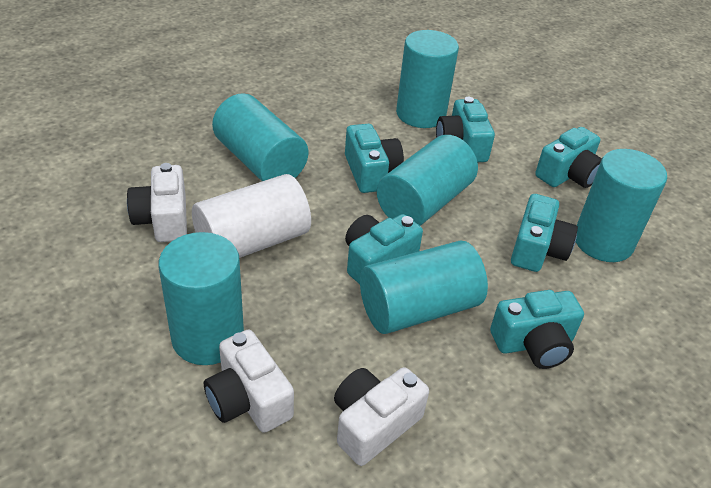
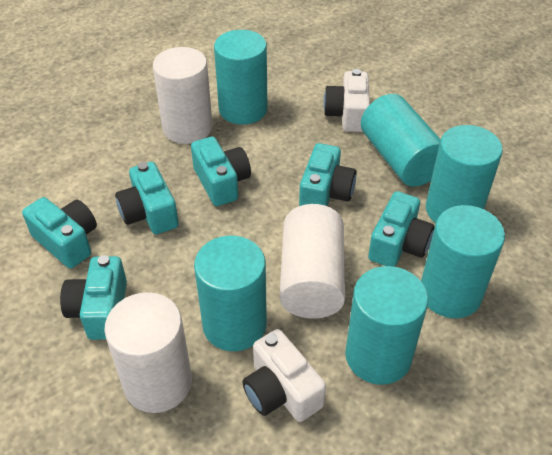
white camera: [127,163,187,242] [204,330,294,433] [334,367,429,466] = 3 -> [242,329,326,422] [323,69,370,132] = 2
white cylinder: [192,174,311,258] = 1 -> [104,292,192,413] [153,47,213,144] [280,204,345,319] = 3

